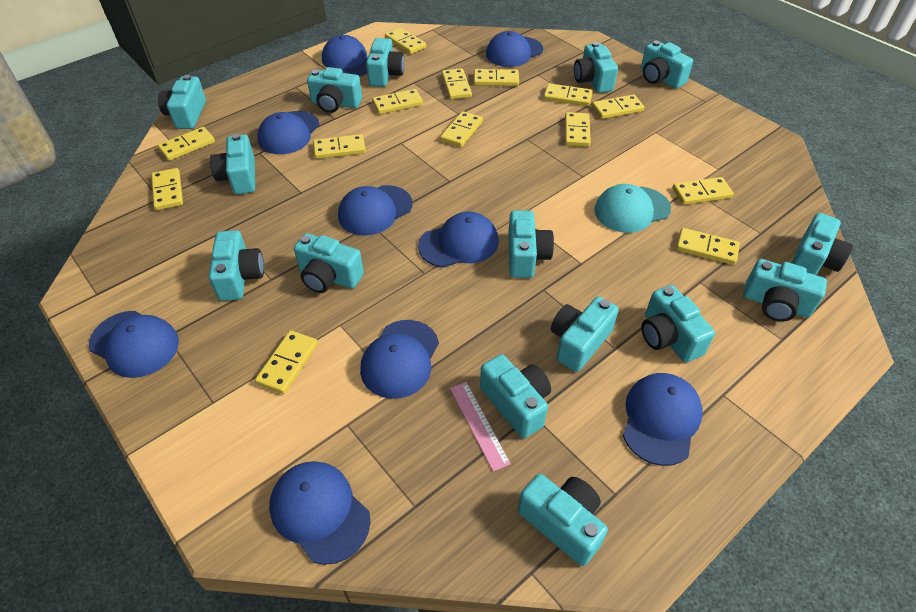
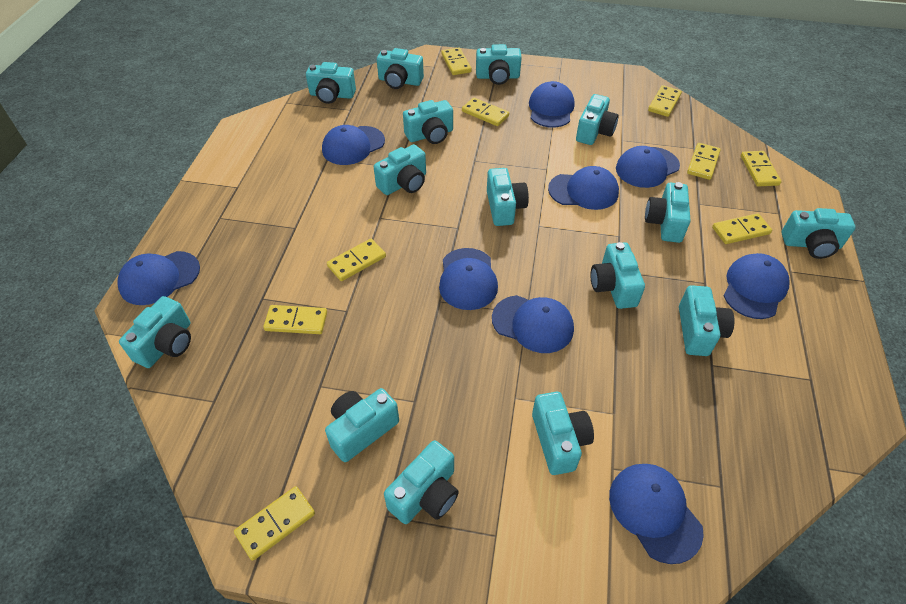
pink ruler: [450,382,511,472] = 1 -> none = 0
turquoise cap: [594,184,671,233] = 1 -> none = 0
yellow domino: [151,168,183,210] [157,127,215,161] [255,330,318,394] [313,134,366,159] [372,89,423,114] [385,27,426,54] [440,111,483,147] [442,68,472,99] [474,69,519,86] [544,83,593,106] [565,112,591,147] [592,94,645,119] [672,177,734,205] [676,228,740,265] = 14 -> [234,486,315,561] [263,305,327,334] [327,239,386,281] [441,47,472,75] [462,98,509,126] [648,85,682,117] [687,143,721,180] [712,213,772,244] [741,151,782,186] = 9

